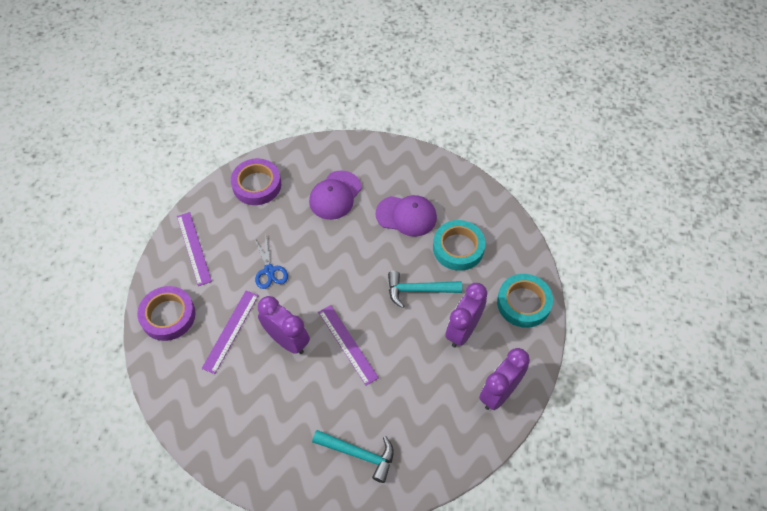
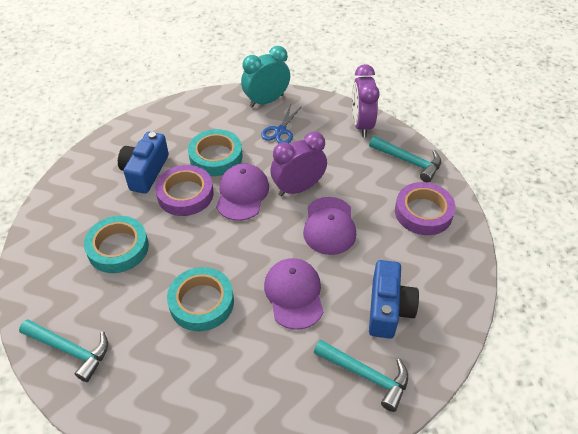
blue camera: none = 0 -> [118,132,169,194] [369,260,419,339] = 2
purple cap: [309,171,362,220] [375,195,437,237] = 2 -> [216,163,269,221] [264,258,324,330] [303,197,356,255] = 3
purple clock: [258,296,310,354] [445,283,487,347] [479,348,530,410] = 3 -> [270,132,327,196] [352,64,380,137] = 2
purple ruler: [177,212,212,286] [202,291,259,374] [318,305,379,386] = 3 -> none = 0
turquoise clock: none = 0 -> [241,46,290,108] = 1
turquoise hammer: [312,430,394,483] [388,271,462,308] = 2 -> [19,319,108,382] [314,339,408,412] [369,136,441,183] = 3
turquoise tape: [433,220,486,271] [497,274,553,328] = 2 -> [84,216,149,273] [167,267,234,331] [188,129,242,176] = 3

